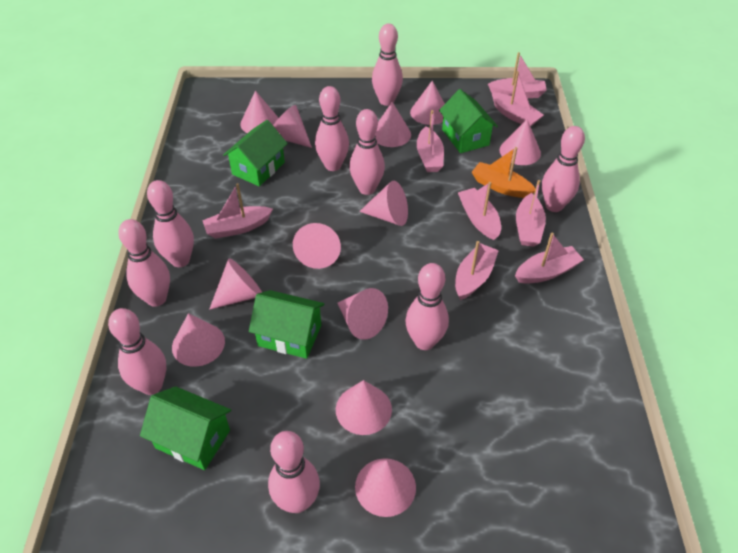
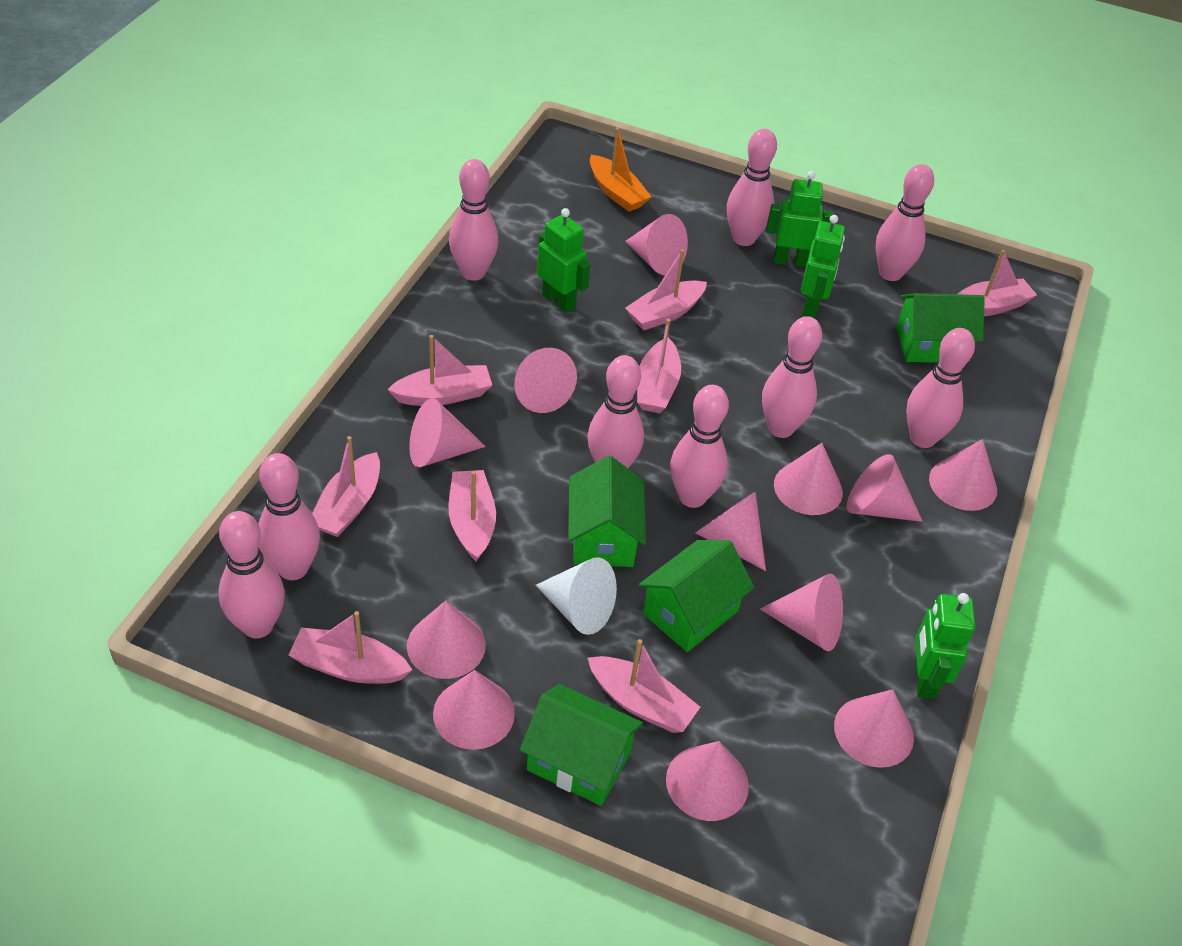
green robot: none = 0 -> [537,208,591,313] [766,171,833,267] [801,215,845,318] [915,593,975,699] = 4
white cone: none = 0 -> [536,557,617,635] = 1

